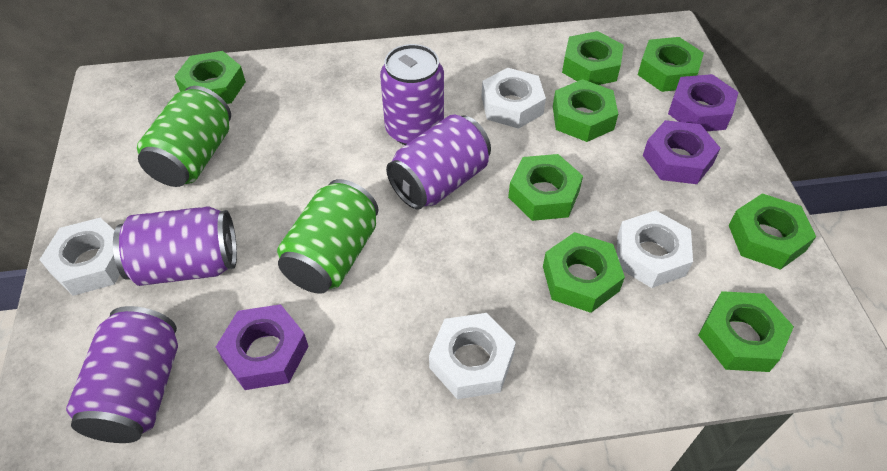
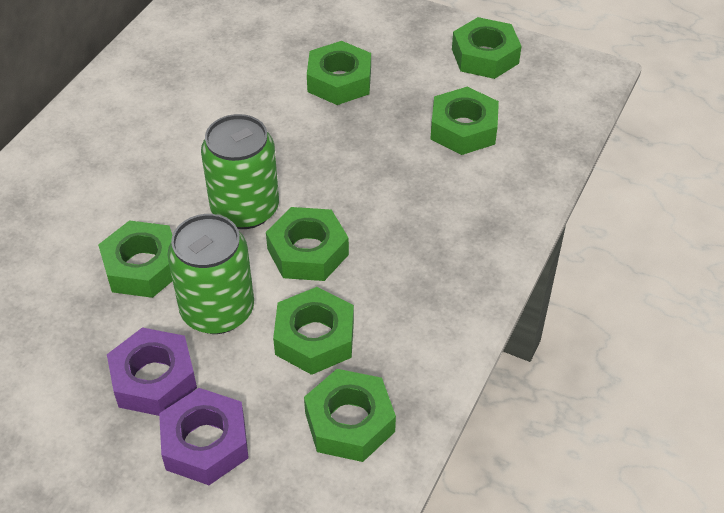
green nut: [174,51,246,104] [508,154,583,221] [543,232,625,313] [553,79,618,142] [562,31,624,85] [638,37,704,92] [698,291,794,372] [729,193,816,270] = 8 -> [98,220,173,298] [266,207,349,281] [273,287,354,375] [304,369,396,462] [307,41,371,105] [430,87,499,155] [452,17,521,79] = 7
purple can: [66,306,178,443] [113,206,237,286] [380,44,444,145] [386,114,491,210] = 4 -> none = 0
purple nut: [216,304,308,390] [643,120,720,184] [668,74,738,131] = 3 -> [107,327,197,416] [159,388,249,485] = 2
white nut: [39,218,120,296] [429,313,516,399] [482,68,546,129] [617,211,693,288] = 4 -> none = 0

